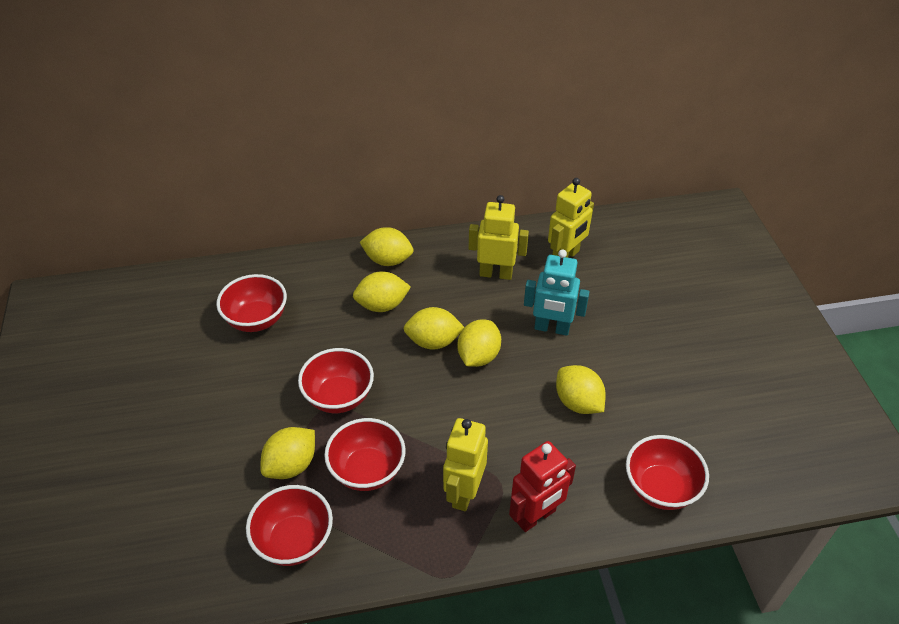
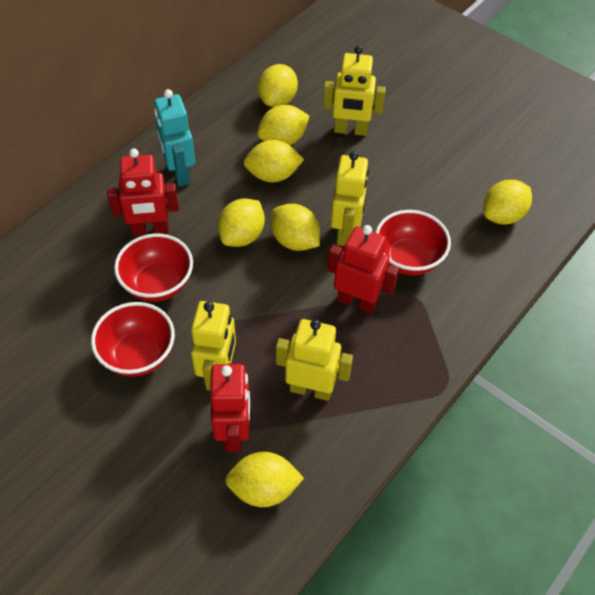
red bowl: [216,274,287,332] [246,485,333,566] [298,348,374,413] [324,418,406,491] [626,435,709,510] = 5 -> [91,302,175,377] [114,234,193,302] [375,210,451,276] = 3
red robot: [509,441,576,532] = 1 -> [107,148,179,236] [210,363,250,452] [328,225,399,314] = 3
yellow lemon: [260,427,315,479] [353,271,411,312] [360,227,413,266] [404,307,464,350] [457,320,501,367] [556,365,606,414] = 6 -> [218,198,265,247] [225,452,304,507] [243,140,304,182] [257,105,309,145] [258,64,298,107] [271,204,320,251] [483,180,532,225] = 7
yellow robot: [443,418,488,511] [469,195,529,280] [548,178,594,258] = 3 -> [191,301,236,391] [276,319,353,401] [323,45,386,136] [331,151,369,246] = 4

